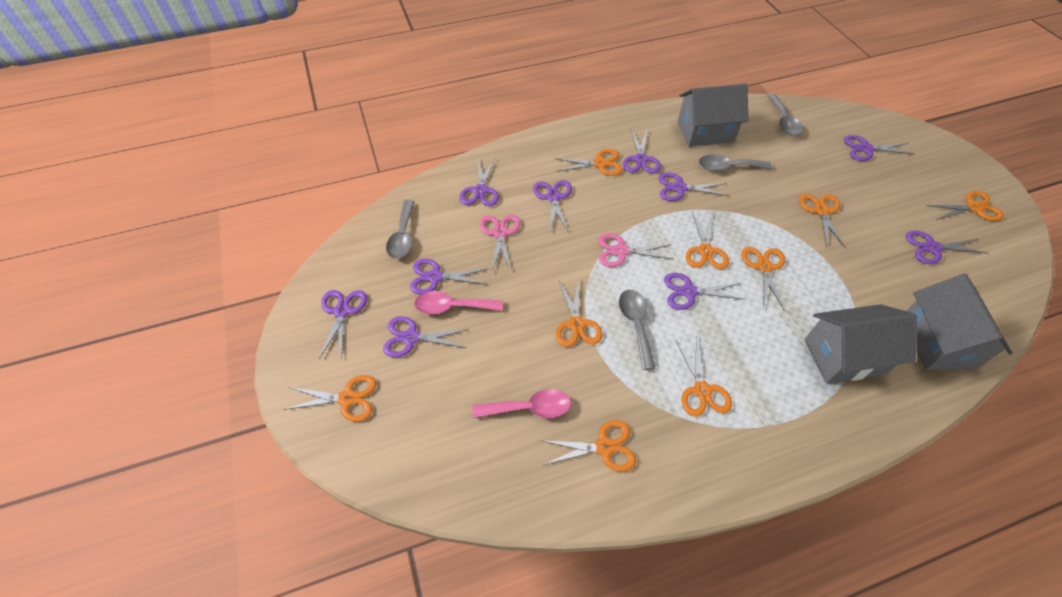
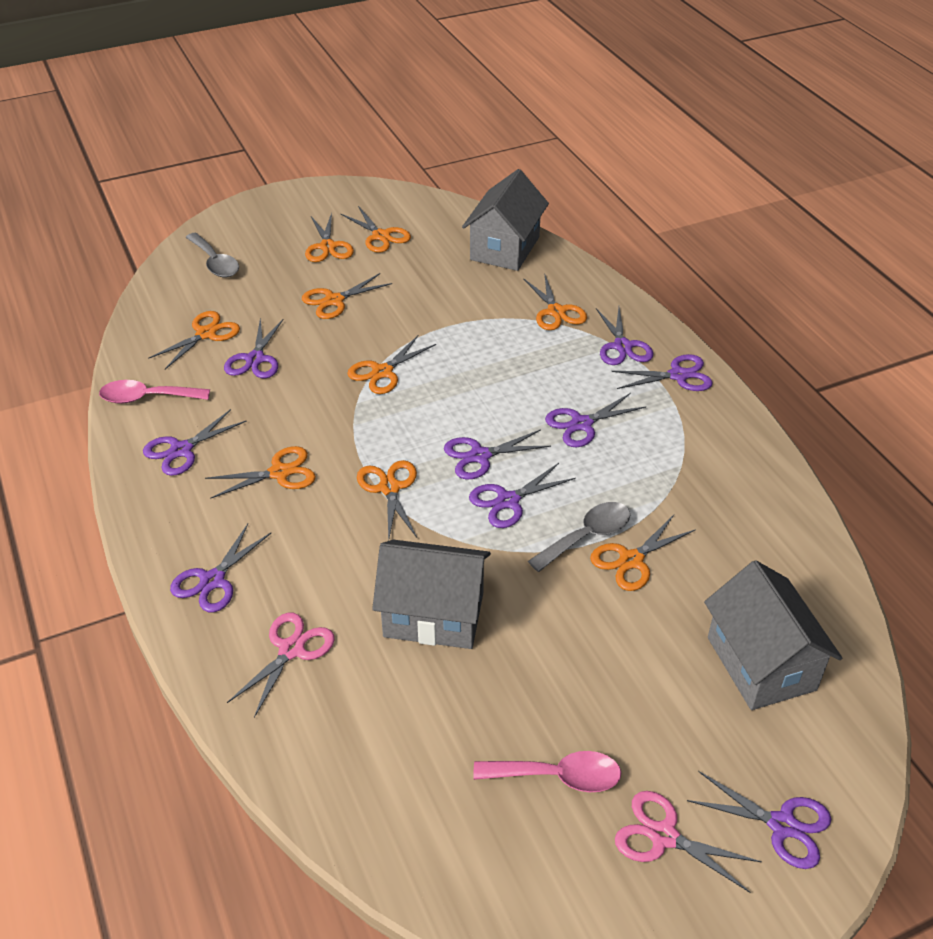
grey spoon: [386,200,415,259] [619,290,655,370] [699,154,772,171] [767,94,803,136] = 4 -> [185,233,239,277] [528,502,630,572] = 2
purple scissors: [319,290,367,360] [383,316,468,357] [410,259,488,294] [459,158,499,206] [533,180,572,233] [623,130,661,173] [659,172,729,201] [664,273,746,310] [844,135,914,161] [906,231,988,264] = 10 -> [143,409,246,476] [170,524,271,612] [224,318,284,378] [444,429,551,479] [469,463,576,528] [545,393,646,447] [596,308,653,365] [611,354,713,391] [687,771,831,869] = 9

